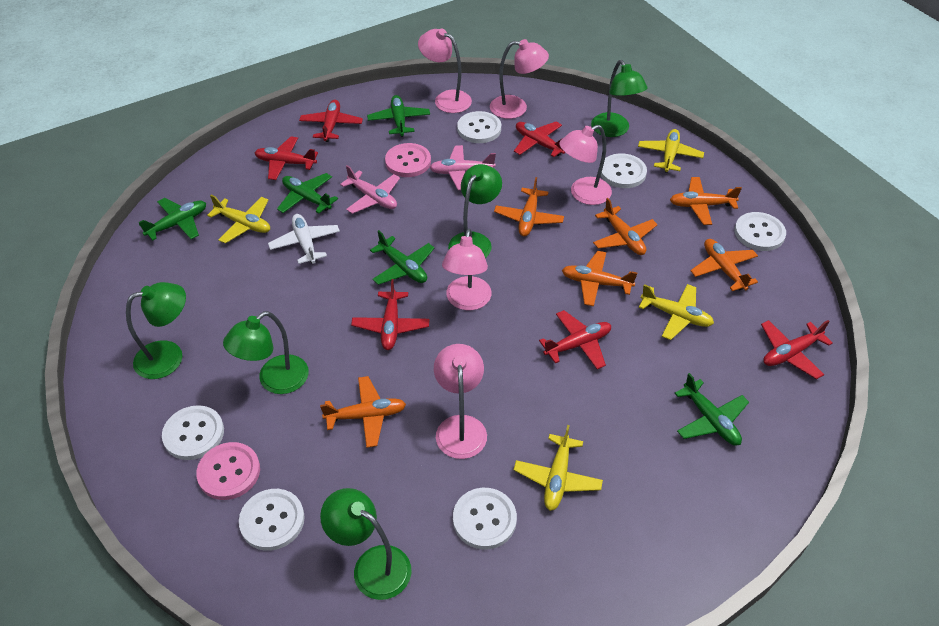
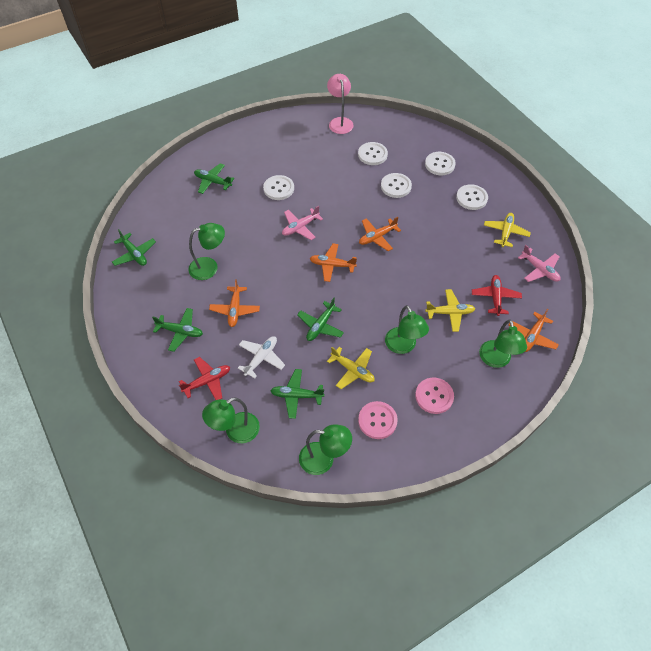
orange plane: [320,376,406,448] [494,177,564,236] [562,251,637,306] [593,198,658,255] [670,177,742,225] [690,239,758,291] = 6 -> [209,279,260,327] [310,243,357,282] [359,217,401,251] [509,309,559,352] = 4
pink lamp: [418,28,472,113] [434,344,487,459] [442,229,492,310] [490,39,549,119] [559,125,612,205] = 5 -> [327,74,354,134] = 1
red plane: [255,136,318,180] [299,100,363,142] [351,279,430,350] [514,122,565,157] [539,310,611,369] [761,320,833,379] = 6 -> [179,357,230,400] [472,275,522,316] = 2
white button: [162,405,224,460] [239,489,305,551] [453,488,517,549] [457,111,501,143] [601,153,647,188] [735,212,786,251] = 6 -> [263,175,294,200] [358,142,388,165] [381,173,412,198] [425,152,456,175] [456,184,488,210] = 5
yellow plane: [207,195,270,244] [514,425,603,511] [638,129,704,173] [639,284,714,340] = 4 -> [327,347,375,389] [425,289,475,332] [484,213,531,247] = 3

